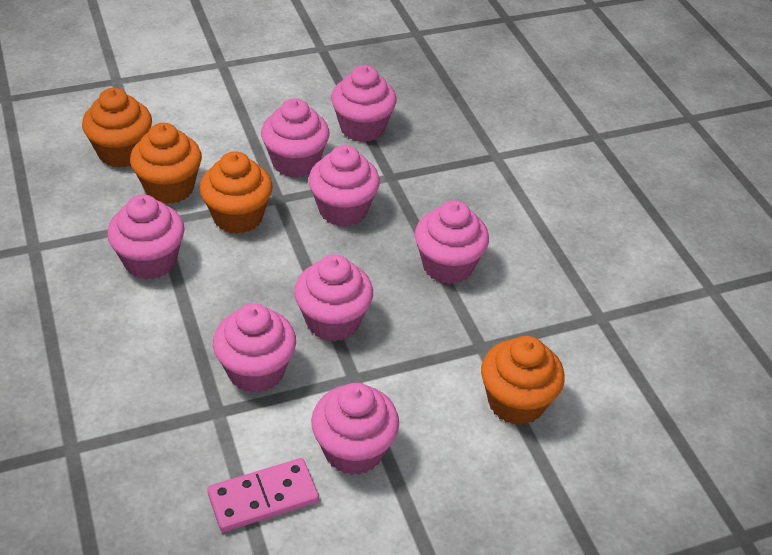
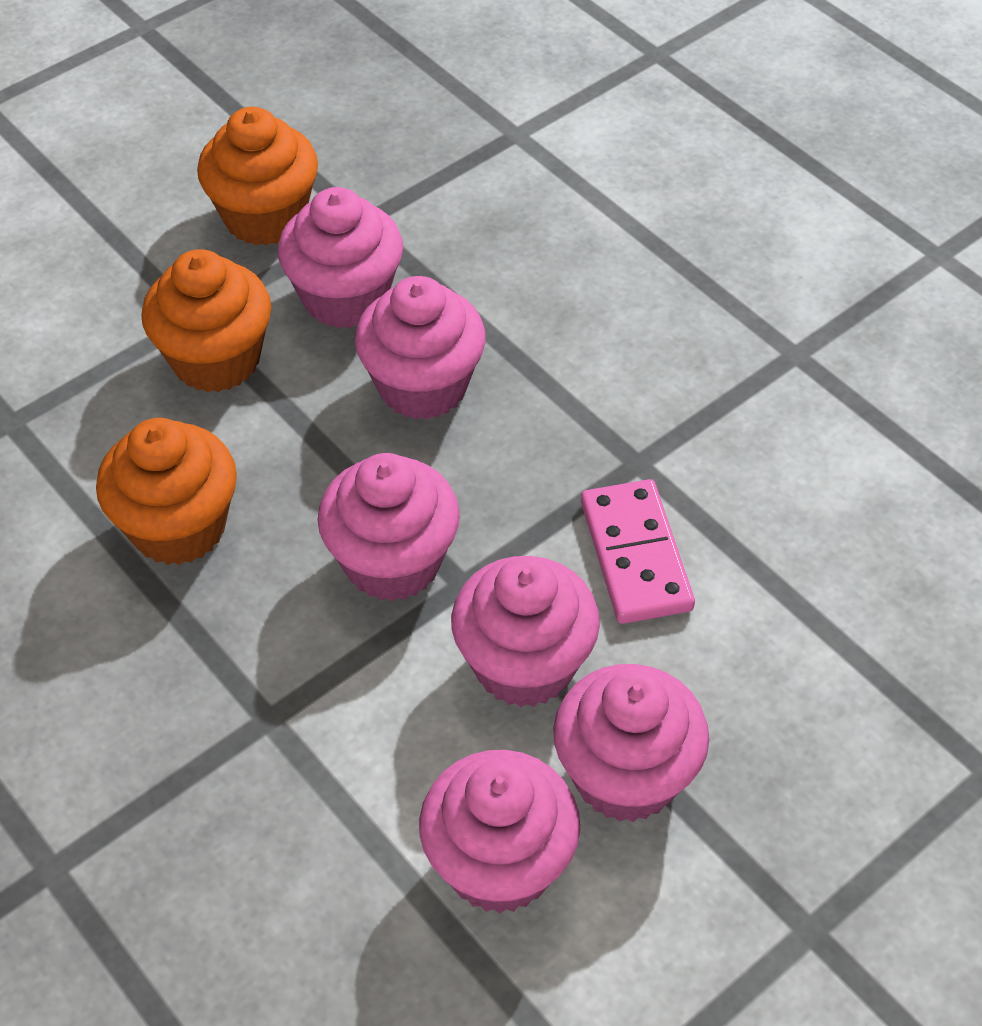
orange cupcake: [82,88,152,168] [130,123,202,204] [200,151,273,234] [481,336,565,425] = 4 -> [96,418,237,565] [141,249,271,392] [197,107,318,246] = 3
pink cupcake: [107,194,185,280] [213,303,296,393] [261,98,329,178] [294,255,373,341] [308,145,380,227] [311,383,399,475] [331,65,397,142] [415,201,489,284] = 8 -> [278,187,403,329] [317,453,460,602] [355,276,486,420] [419,750,581,913] [451,556,600,707] [553,664,709,822] = 6

